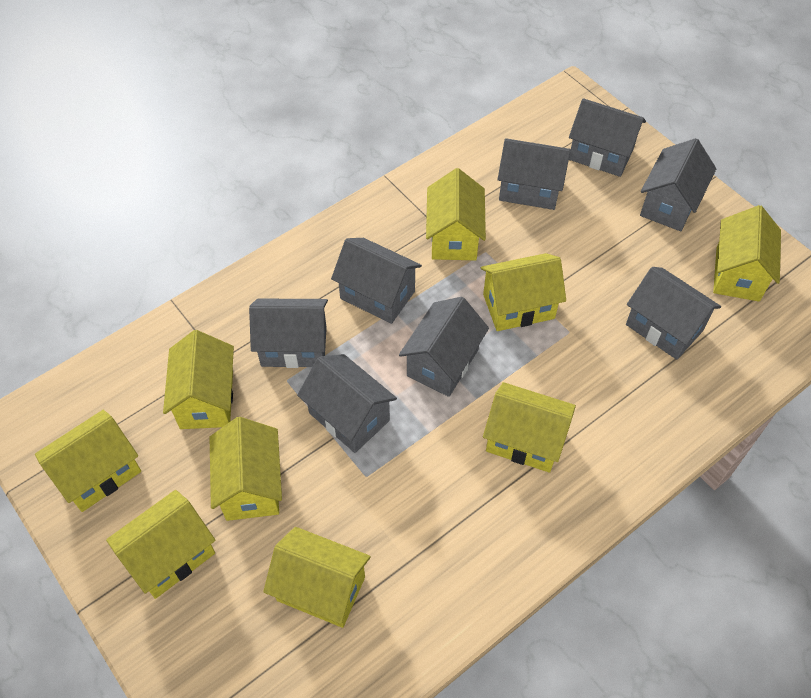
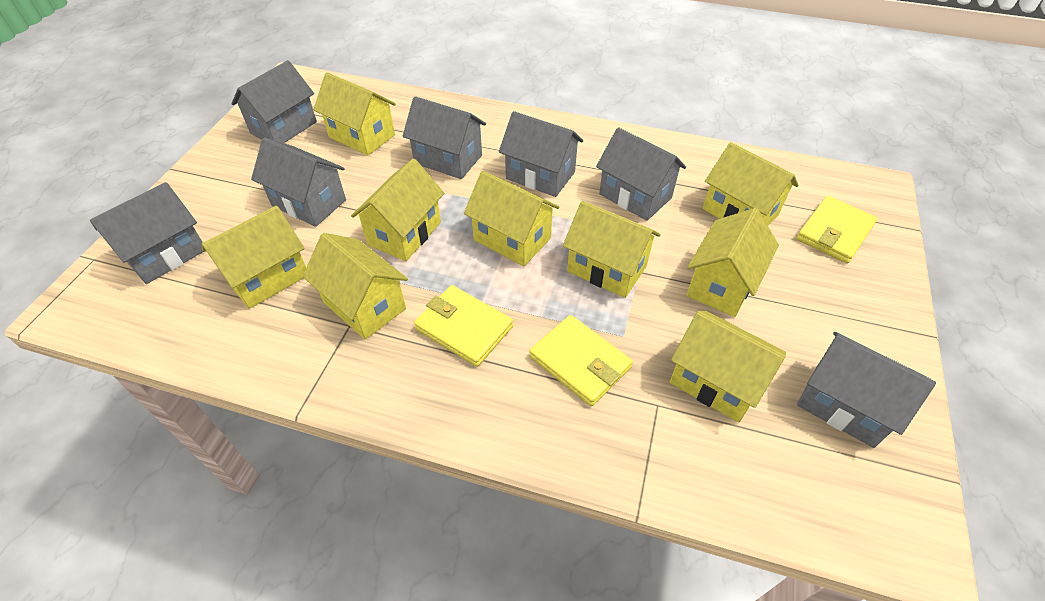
grey house: [249,299,328,368] [297,354,397,453] [331,238,422,324] [399,297,489,397] [498,138,571,210] [569,98,646,177] [626,267,721,360] [640,138,716,231] = 8 -> [90,182,203,284] [231,60,317,143] [251,137,346,227] [403,96,486,179] [499,111,583,197] [596,128,686,221] [797,332,936,448] = 7
yellow wallet: none = 0 -> [414,285,513,367] [529,315,633,406] [796,196,877,263] = 3

